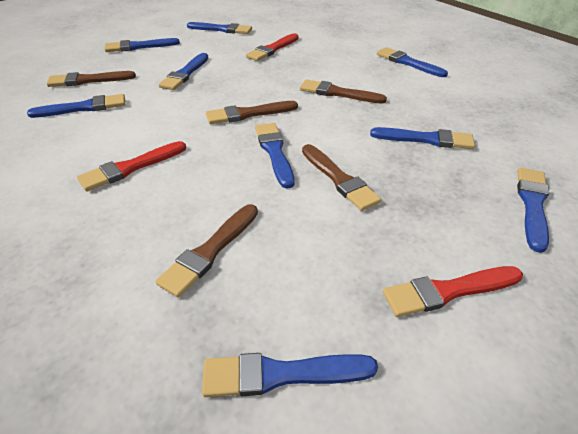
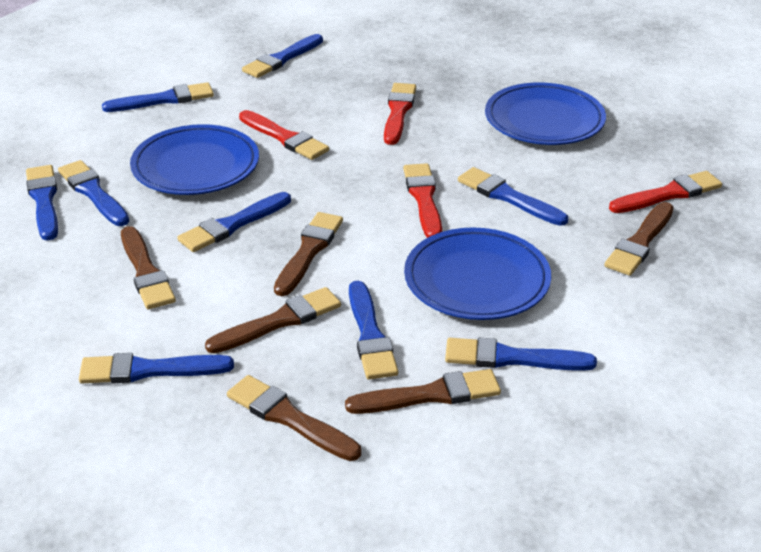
blue plate: none = 0 -> [130,124,259,195] [404,228,551,320] [485,83,606,145] = 3
brown brush: [47,71,136,87] [156,204,258,298] [206,101,298,124] [300,79,387,104] [302,144,381,211] = 5 -> [121,226,176,309] [205,287,341,353] [227,375,361,461] [274,212,343,296] [345,369,501,414] [604,202,674,276] = 6
red brush: [77,141,186,192] [246,33,299,61] [383,266,523,317] = 3 -> [239,110,329,160] [384,83,416,145] [403,163,442,238] [609,171,722,213] = 4

